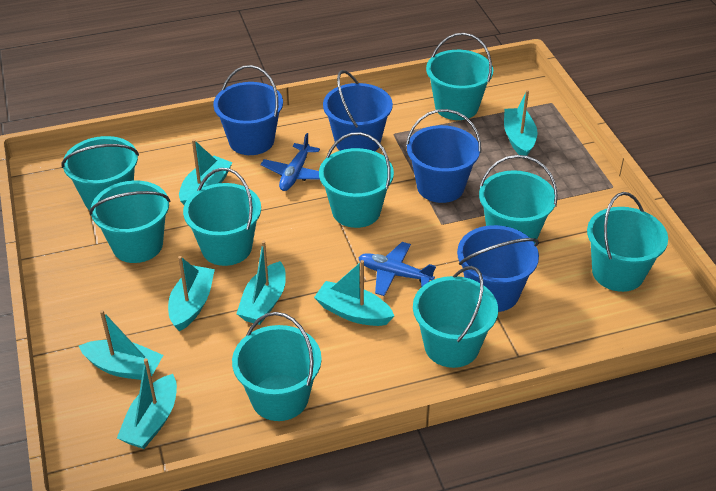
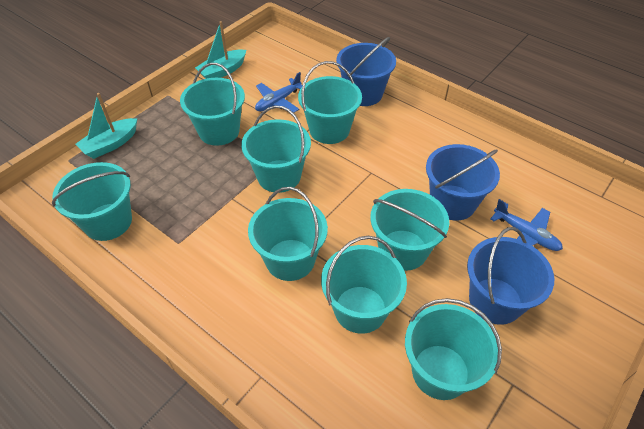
blue bucket: [213,65,283,155] [323,70,393,151] [406,109,481,203] [457,225,539,312] = 4 -> [336,37,396,106] [426,144,500,221] [467,227,554,325] = 3
turquoise boat: [79,310,163,380] [117,358,177,449] [168,256,215,331] [179,139,233,205] [236,241,286,325] [314,260,394,326] [504,90,537,159] = 7 -> [75,93,137,159] [195,21,246,79] = 2
turquoise bucket: [62,136,139,210] [89,180,170,263] [183,168,261,266] [232,312,322,421] [319,132,394,228] [413,266,498,368] [426,33,493,120] [479,155,558,243] [587,192,668,292] = 9 -> [52,162,132,241] [180,63,245,146] [241,105,311,193] [248,187,328,281] [298,61,362,144] [321,236,407,334] [370,189,449,271] [405,298,502,400] = 8

